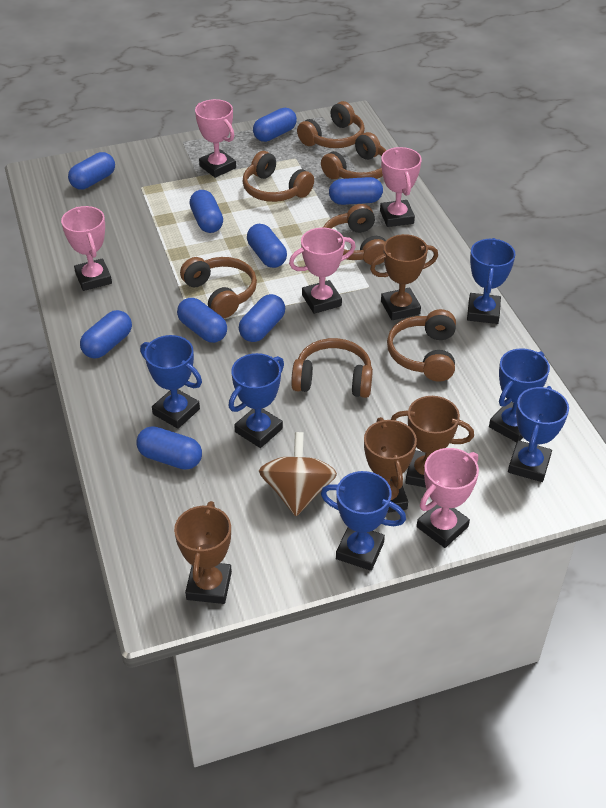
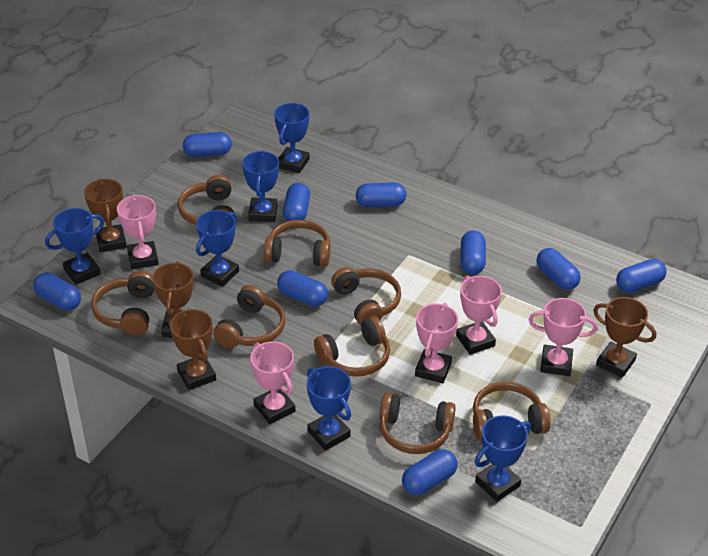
brown headphones: [180,257,257,318] [242,151,314,202] [291,338,373,398] [297,101,365,148] [321,132,387,179] [323,204,386,265] [387,309,456,381] = 7 -> [92,271,155,335] [178,175,234,225] [213,285,285,348] [264,220,330,267] [314,316,390,377] [331,267,401,326] [380,393,456,454] [473,382,551,440] = 8
brown spinning top: [259,432,337,516] = 1 -> none = 0

